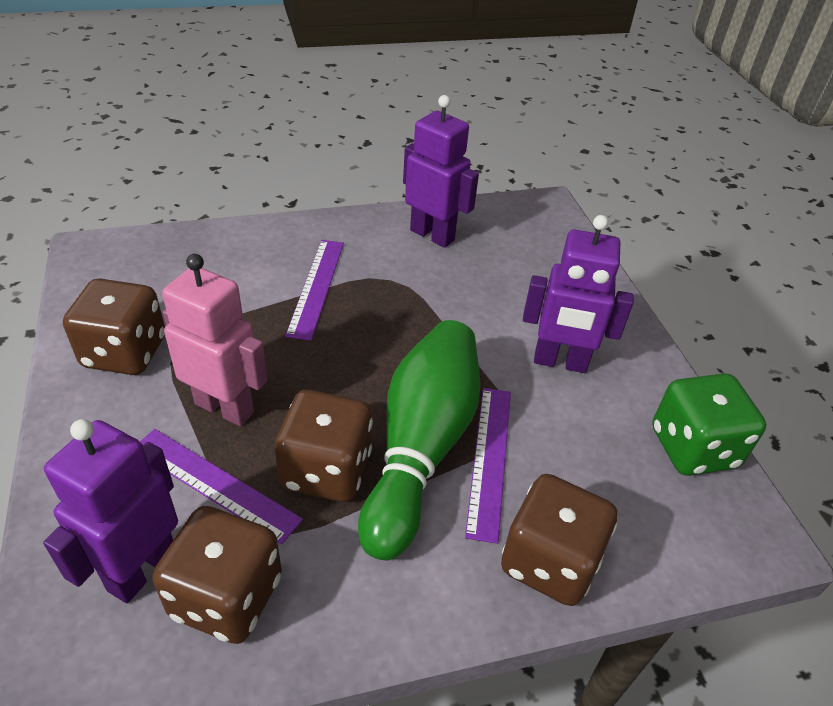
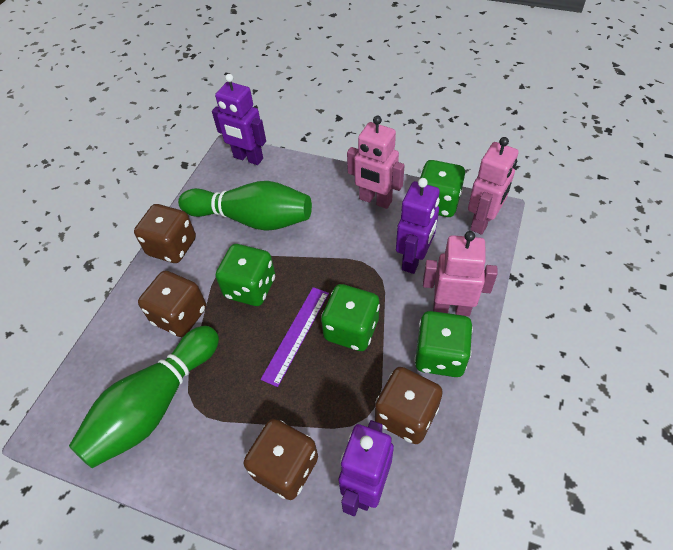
green bowling pin: [358,320,481,560] = 1 -> [69,326,219,468] [178,181,312,231] = 2
green dice: [653,373,766,476] = 1 -> [216,244,275,306] [321,284,380,351] [414,311,473,377] [420,160,465,217] = 4
pink robot: [162,254,268,426] = 1 -> [347,116,405,209] [423,231,498,316] [468,137,518,235] = 3
purple ruler: [140,429,303,544] [285,240,344,341] [465,388,511,544] = 3 -> [260,287,329,387] = 1

